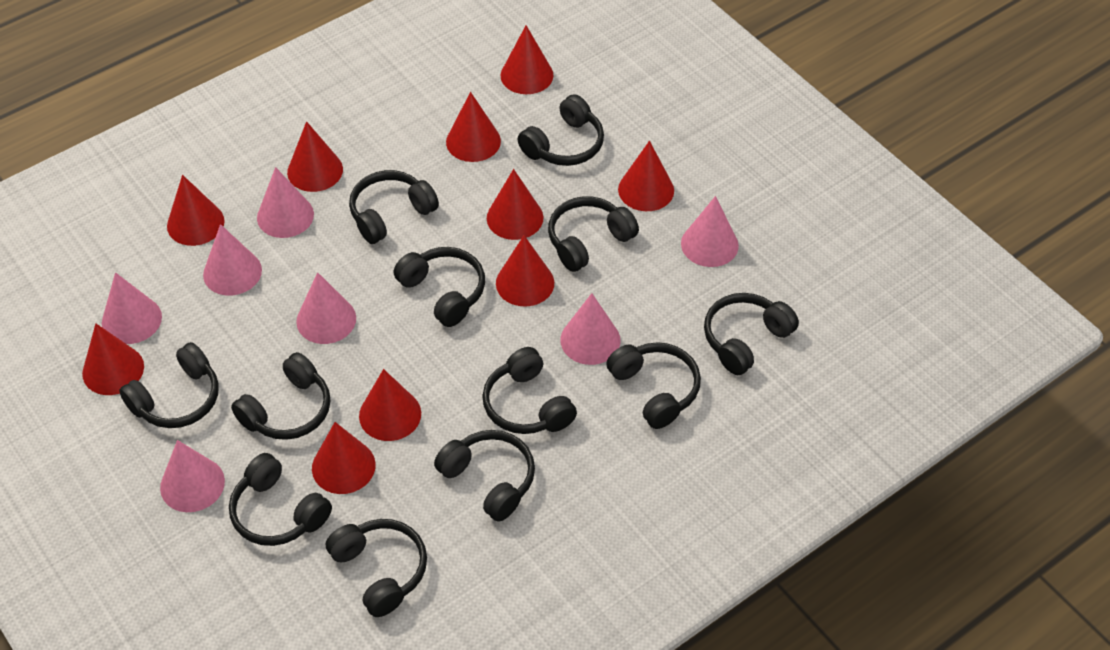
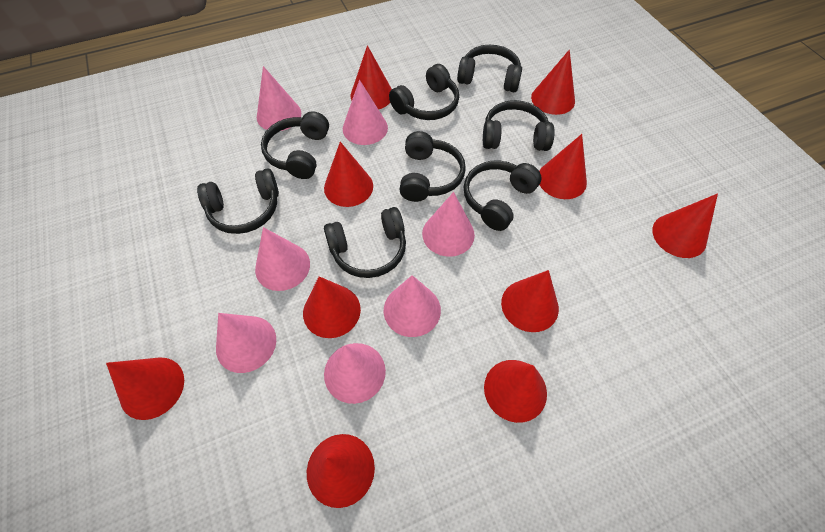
black headphones: [119,342,219,428] [229,453,332,546] [231,352,330,440] [326,519,427,617] [349,170,439,244] [394,247,485,327] [434,430,535,522] [482,347,577,434] [518,94,604,166] [548,196,639,272] [606,342,701,429] [704,293,799,375] = 12 -> [197,168,279,234] [261,111,329,179] [324,207,406,278] [389,64,459,120] [400,131,466,202] [457,45,522,92] [464,161,541,231] [483,100,555,151] = 8

